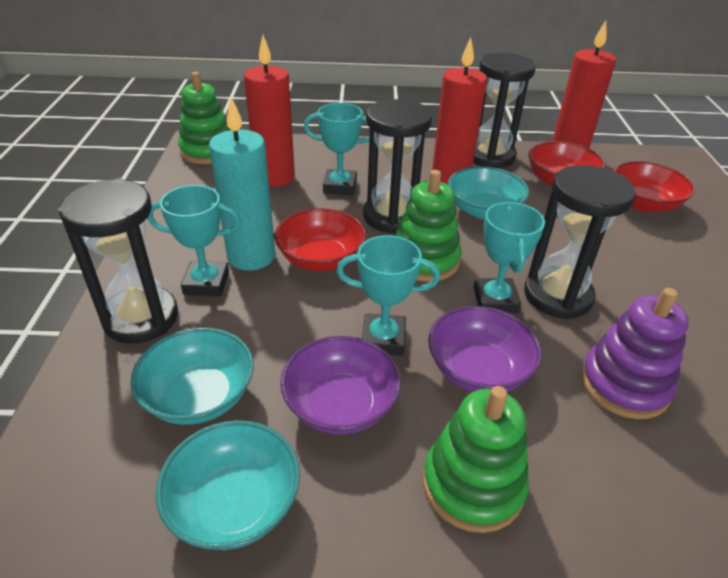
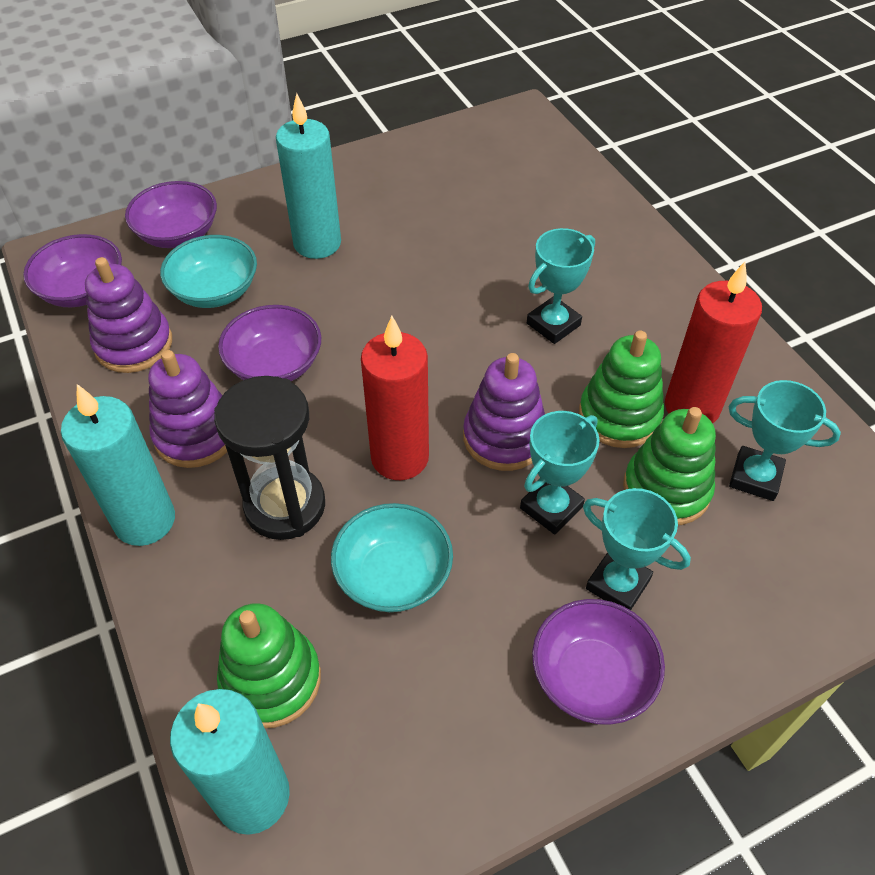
black hourglass: [58,178,178,343] [363,99,432,234] [473,53,536,168] [524,165,636,319] = 4 -> [214,376,325,540] = 1
purple bowl: [280,336,401,434] [428,306,542,392] = 2 -> [23,234,122,307] [125,181,217,248] [218,305,321,381] [532,599,665,725] = 4
purple stacking toy: [581,288,689,419] = 1 -> [85,257,172,373] [148,350,227,468] [463,353,545,471] = 3
red bowl: [275,208,366,271] [528,141,605,186] [613,161,695,212] = 3 -> none = 0
red candle: [244,35,295,187] [432,38,487,185] [552,21,616,148] = 3 -> [361,316,429,480] [665,262,762,423] = 2
turquoise bowl: [130,328,254,425] [155,420,300,550] [448,166,529,219] = 3 -> [160,235,257,308] [331,503,453,612] = 2
turquoise candle: [209,97,275,271] = 1 -> [61,384,175,546] [170,689,290,835] [276,93,341,259] = 3

